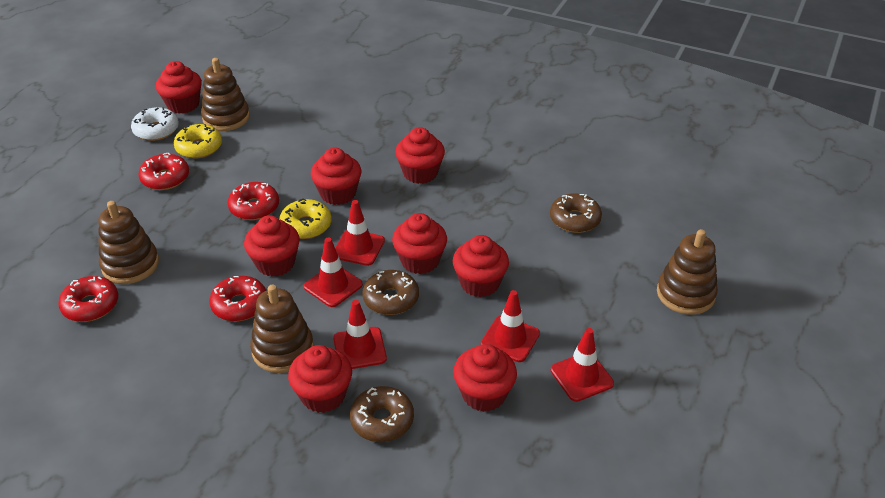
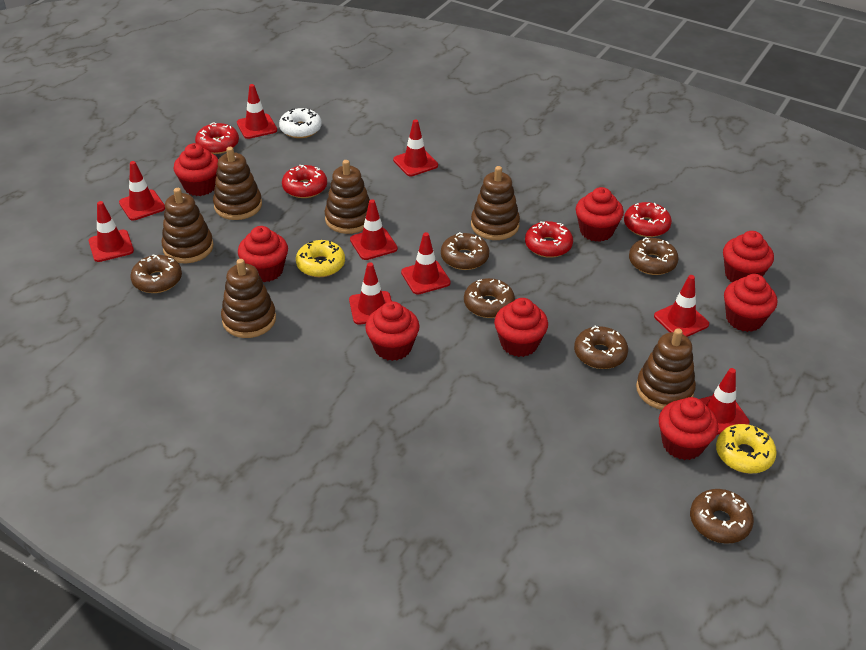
brown donut: [350,386,414,442] [362,270,419,315] [550,193,602,233] = 3 -> [130,254,182,293] [441,232,489,270] [464,278,515,318] [574,326,628,369] [629,237,679,275] [690,489,754,544] = 6
brown stacking toy: [98,201,159,284] [201,58,250,131] [250,285,314,373] [657,229,718,315] = 4 -> [161,188,214,263] [213,147,262,220] [221,259,276,338] [325,160,370,234] [471,166,520,240] [636,328,696,410] = 6
red traffic cone: [304,237,363,307] [333,300,387,369] [335,200,385,266] [481,290,540,362] [551,328,614,402] = 5 -> [89,201,134,262] [119,161,165,221] [237,84,277,139] [349,262,392,325] [350,199,398,260] [393,119,438,176] [401,232,451,294] [654,275,709,337] [700,368,749,435] = 9

